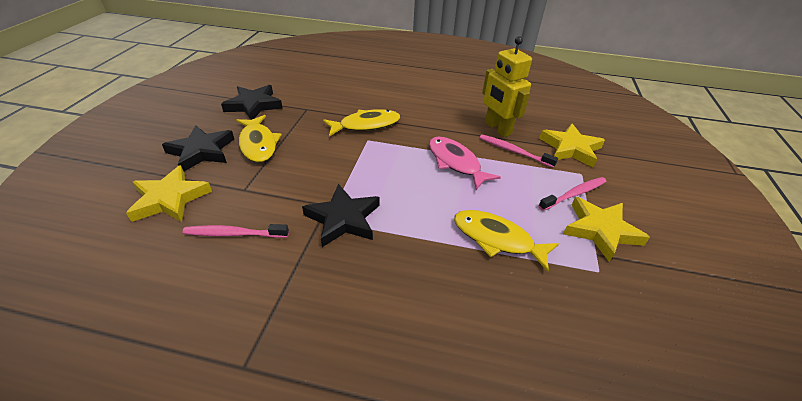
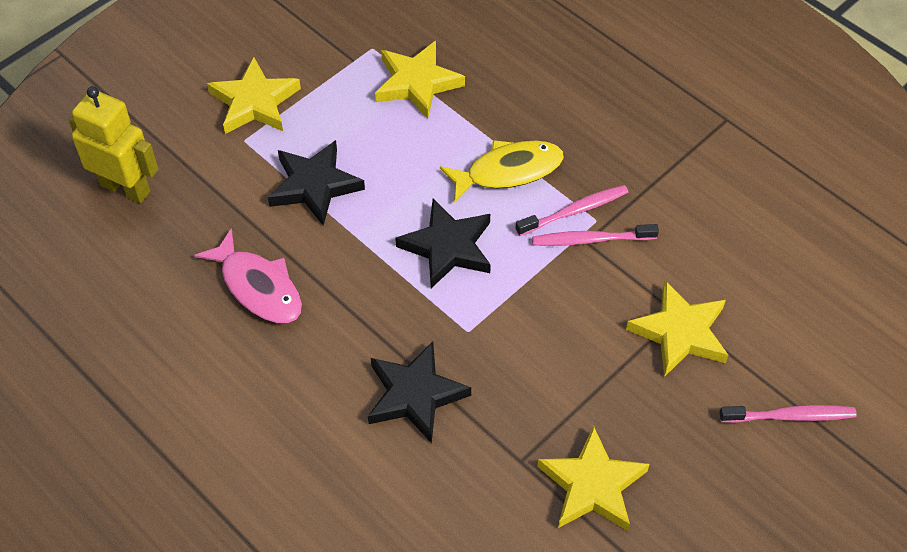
yellow fish: [236,115,282,162] [323,109,400,137] [454,210,559,272] = 3 -> [440,140,564,203] = 1
yellow star: [126,165,212,222] [539,123,605,168] [563,197,650,262] = 3 -> [207,57,301,134] [375,41,465,119] [537,425,649,531] [626,280,728,377] = 4

